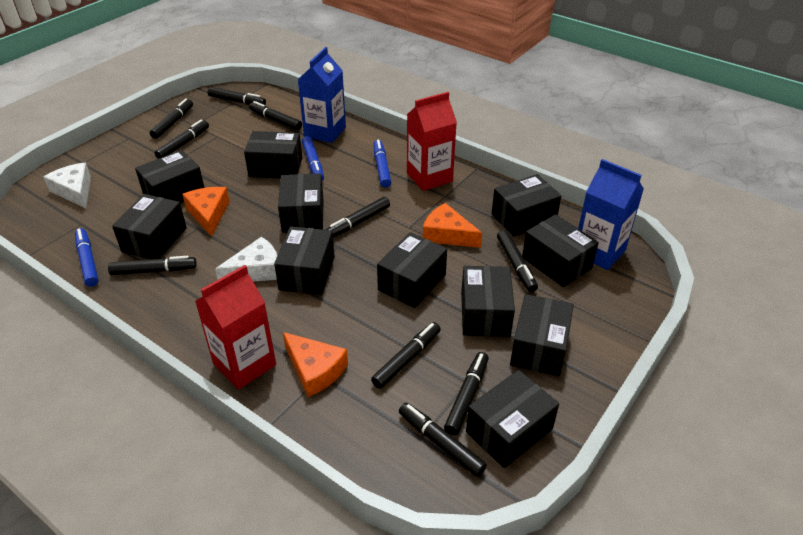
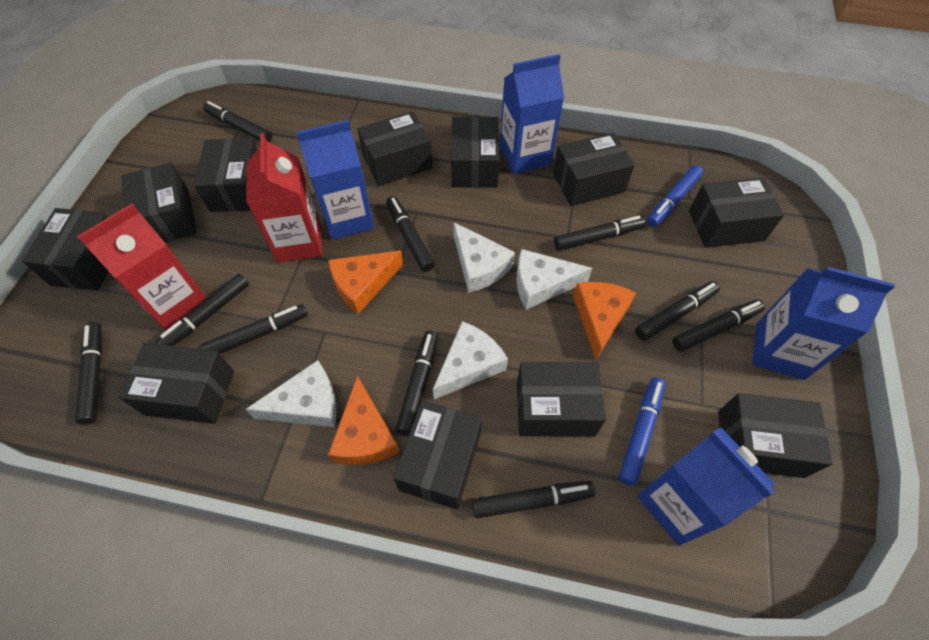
blue carton: [298,47,346,143] [578,159,644,270] = 2 -> [296,120,374,240] [500,54,564,174] [637,427,775,546] [752,267,895,380] = 4
blue marker: [75,228,99,287] [302,136,324,181] [373,140,391,188] = 3 -> [619,377,665,486] [647,165,703,227] = 2
white cheese: [43,162,91,208] [215,237,278,281] = 2 -> [245,360,337,427] [433,321,508,399] [453,222,515,293] [516,249,592,310] = 4

